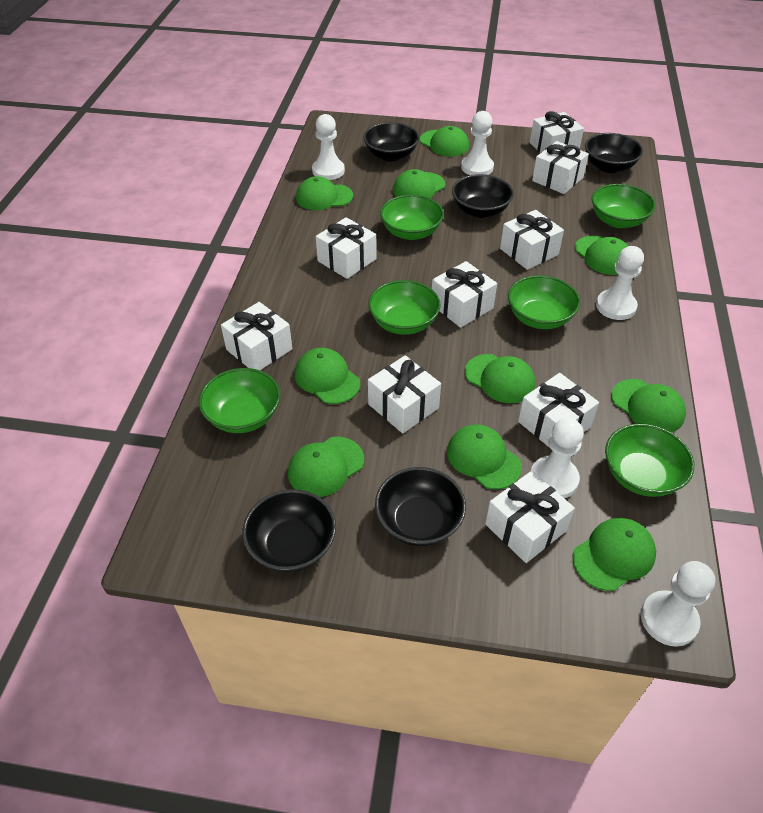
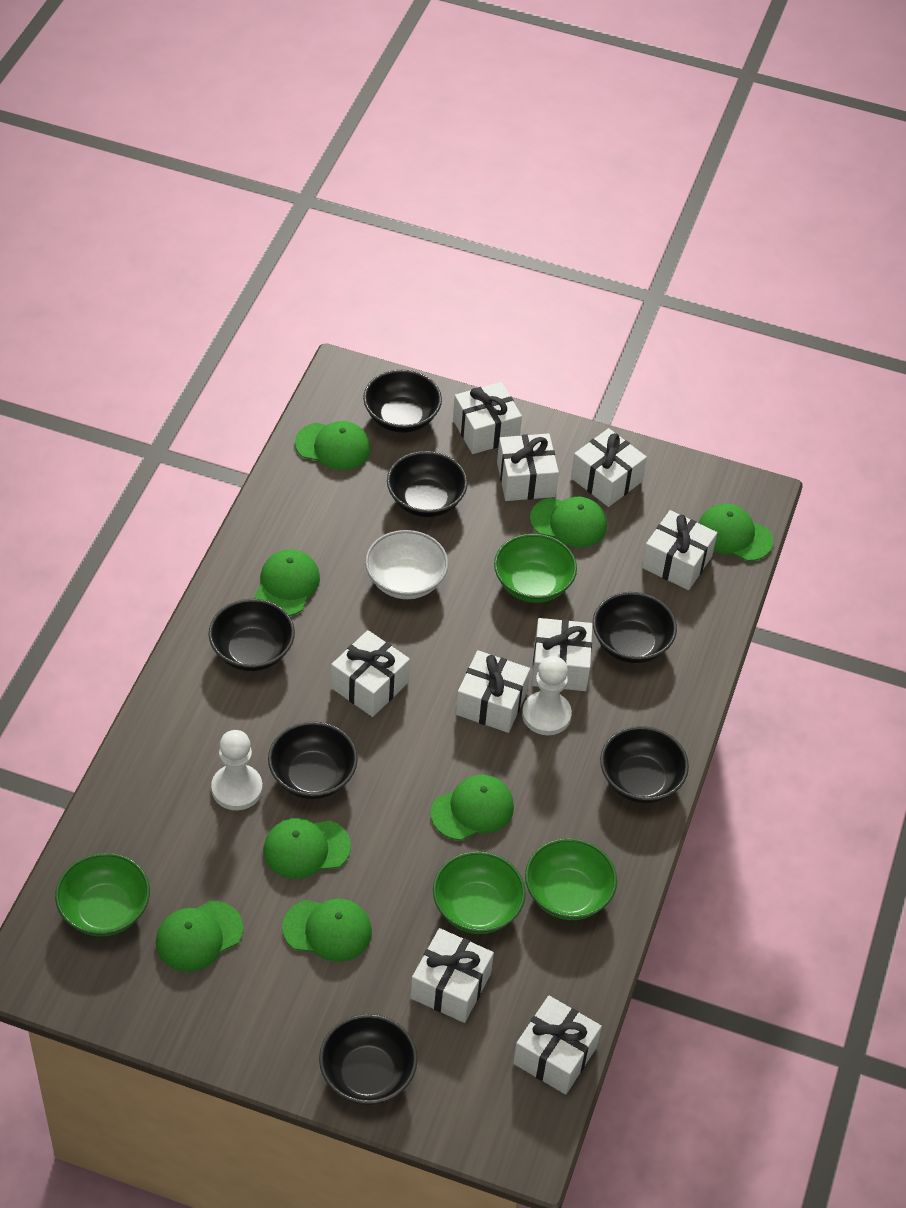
black bowl: [242,489,336,572] [363,122,419,162] [375,467,466,546] [452,174,514,218] [585,133,643,173] = 5 -> [209,599,295,671] [268,721,358,799] [319,1014,417,1105] [363,370,442,433] [387,451,468,517] [593,592,677,663] [600,726,689,803] = 7
green bowl: [199,368,280,433] [368,280,441,335] [380,195,444,240] [508,275,580,329] [592,184,655,228] [605,424,694,497] = 6 -> [55,853,150,937] [433,851,526,934] [494,534,577,603] [525,838,617,920] = 4
green cap: [288,437,364,497] [295,348,360,404] [296,176,353,210] [393,169,445,198] [420,126,469,157] [447,424,522,489] [465,354,535,403] [573,518,656,591] [575,236,628,275] [611,379,686,432] = 10 -> [156,900,244,972] [254,549,320,616] [263,818,351,879] [282,899,372,962] [295,421,371,470] [430,774,514,840] [530,497,607,547] [699,504,773,561] = 8
white bowl: none = 0 -> [365,530,448,599] = 1
white pawn: [312,114,345,180] [461,111,494,175] [531,418,584,498] [596,246,644,320] [641,561,715,647] = 5 -> [211,730,263,810] [522,656,572,735] = 2

